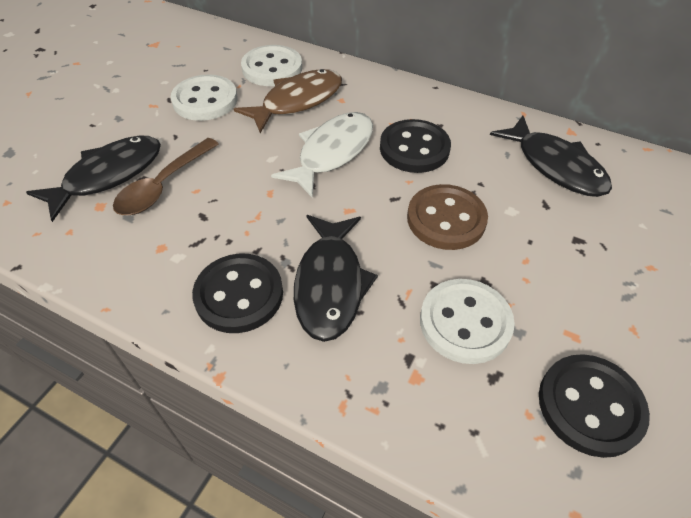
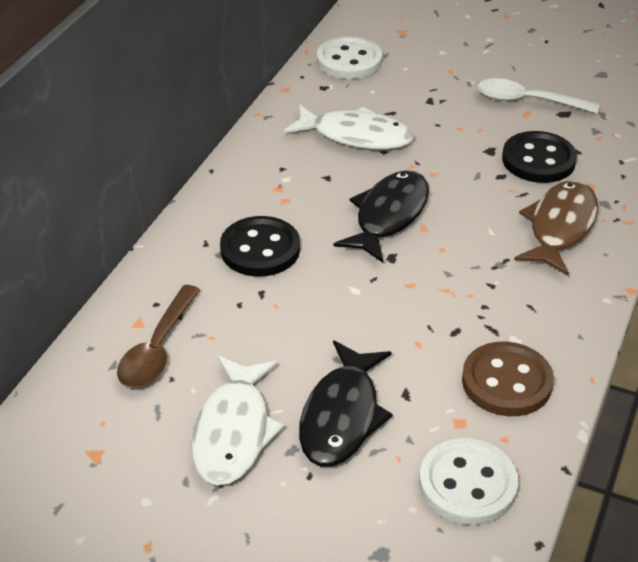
black button: [192,253,283,333] [380,119,451,173] [539,354,650,458] = 3 -> [220,216,300,277] [502,131,577,183] = 2
black fish: [26,136,161,222] [294,215,378,342] [490,116,612,197] = 3 -> [299,340,393,466] [333,170,429,263] = 2
white button: [171,74,237,121] [241,45,302,86] [420,279,515,364] = 3 -> [317,36,382,79] [419,438,518,525] = 2
white fish: [271,112,373,198] = 1 -> [191,356,285,485] [284,104,414,150] = 2
white spoon: none = 0 -> [477,78,599,113] = 1

